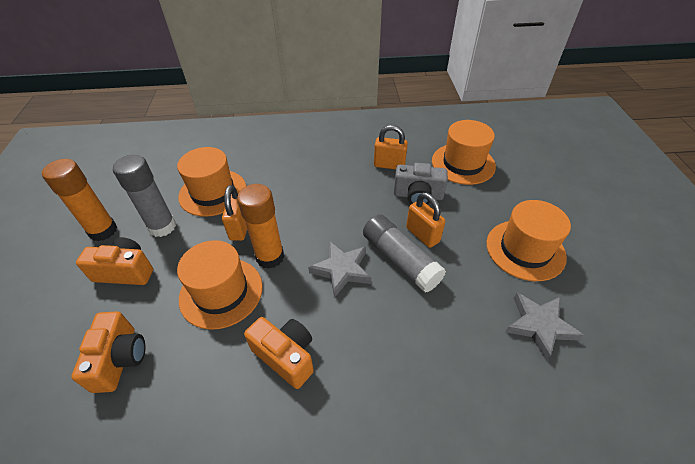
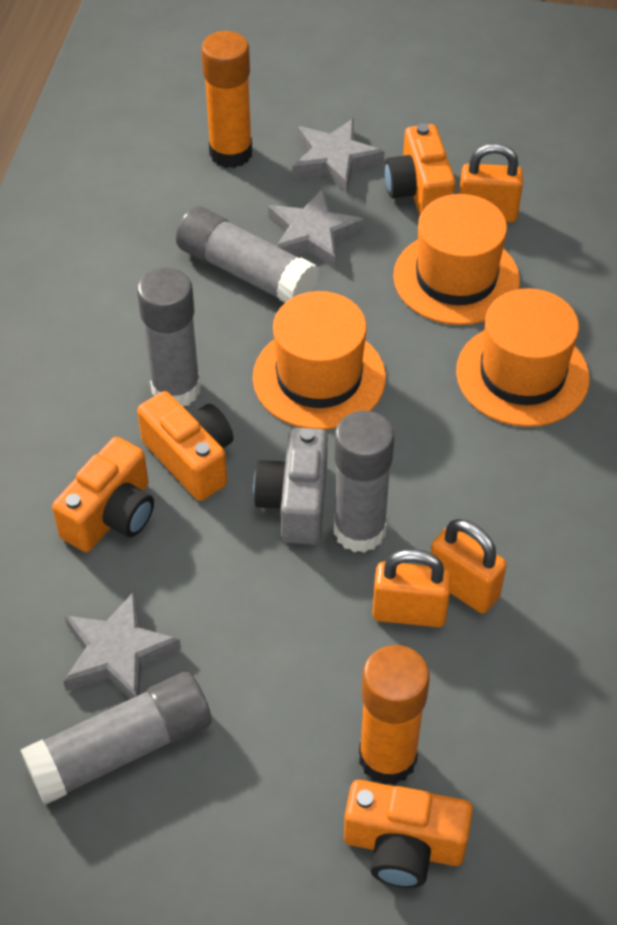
grey glue stick: [113,155,176,237] [363,214,446,292] = 2 -> [21,672,212,805] [137,267,201,407] [176,206,319,303] [334,411,395,553] = 4
grey star: [308,241,371,298] [505,293,583,361] = 2 -> [63,590,181,699] [268,189,364,269] [292,118,384,194] = 3
orange camera: [71,311,145,393] [76,237,153,285] [244,317,314,389] = 3 -> [52,437,154,552] [137,391,233,501] [344,780,473,888] [384,124,456,215] = 4
orange hat: [177,147,246,217] [177,240,263,330] [432,120,496,185] [487,200,571,281] = 4 -> [253,291,386,430] [393,194,520,325] [456,288,590,427] = 3

